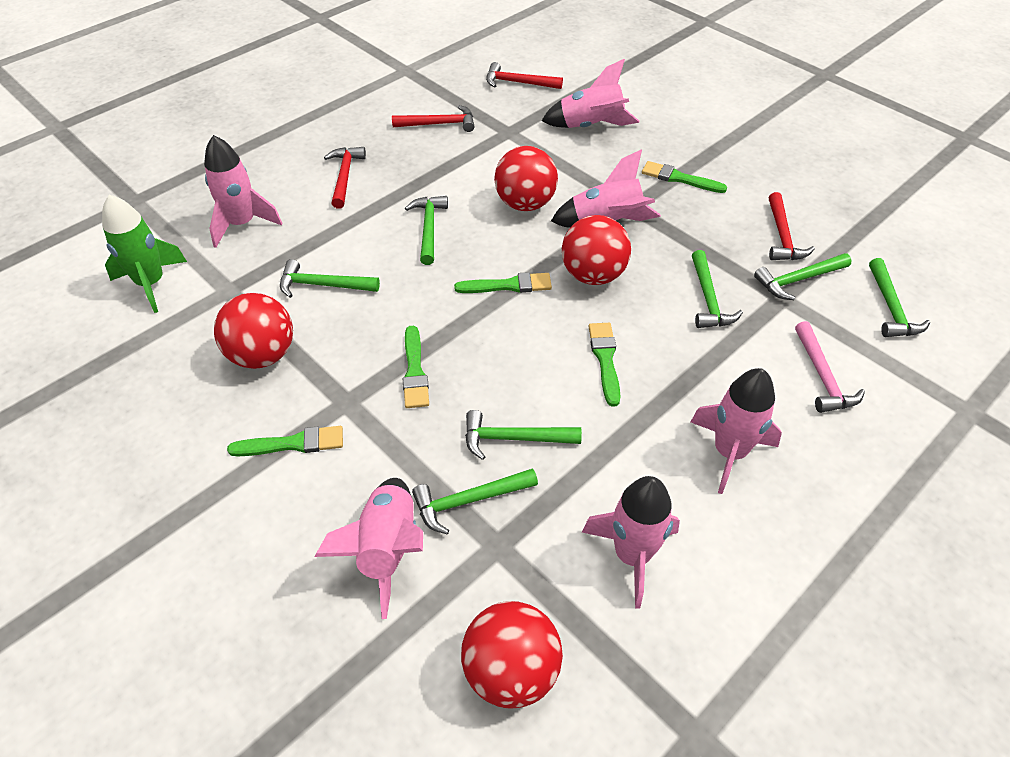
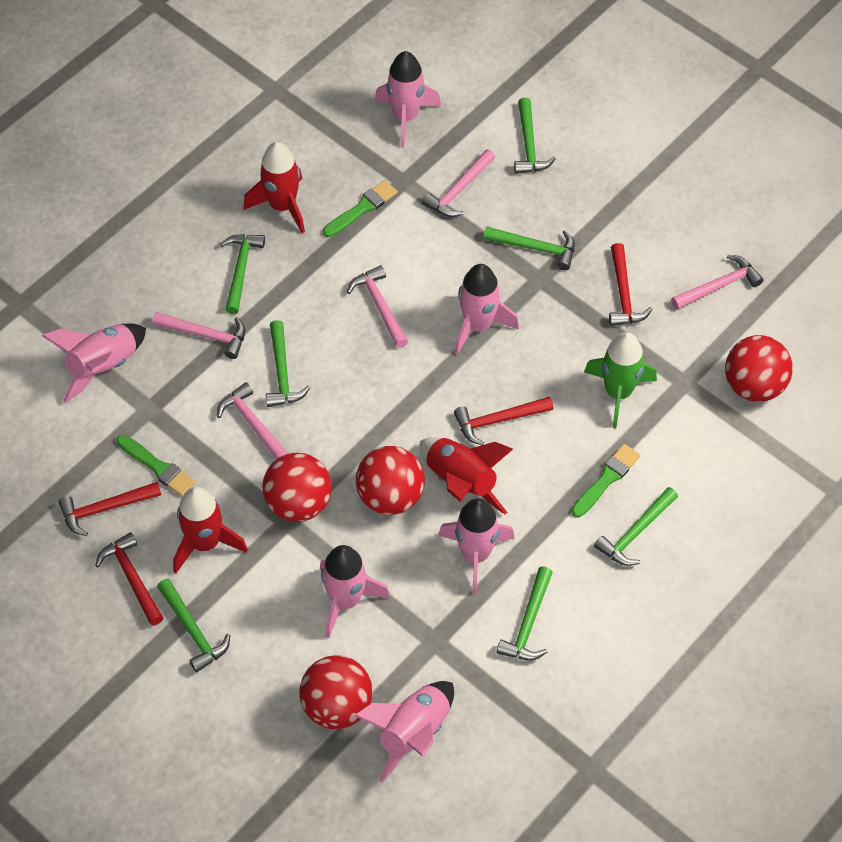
green brush: [227,426,343,456] [403,326,429,408] [454,272,552,293] [589,323,621,407] [642,161,727,193] = 5 -> [117,434,196,496] [323,180,398,237] [571,444,640,517] = 3
pink hammer: [795,321,865,413] = 1 -> [152,312,245,359] [217,382,289,460] [347,265,408,348] [421,149,495,217] [671,255,763,310] = 5
red rocket: none = 0 -> [173,487,248,573] [243,142,305,233] [420,437,513,514] = 3

